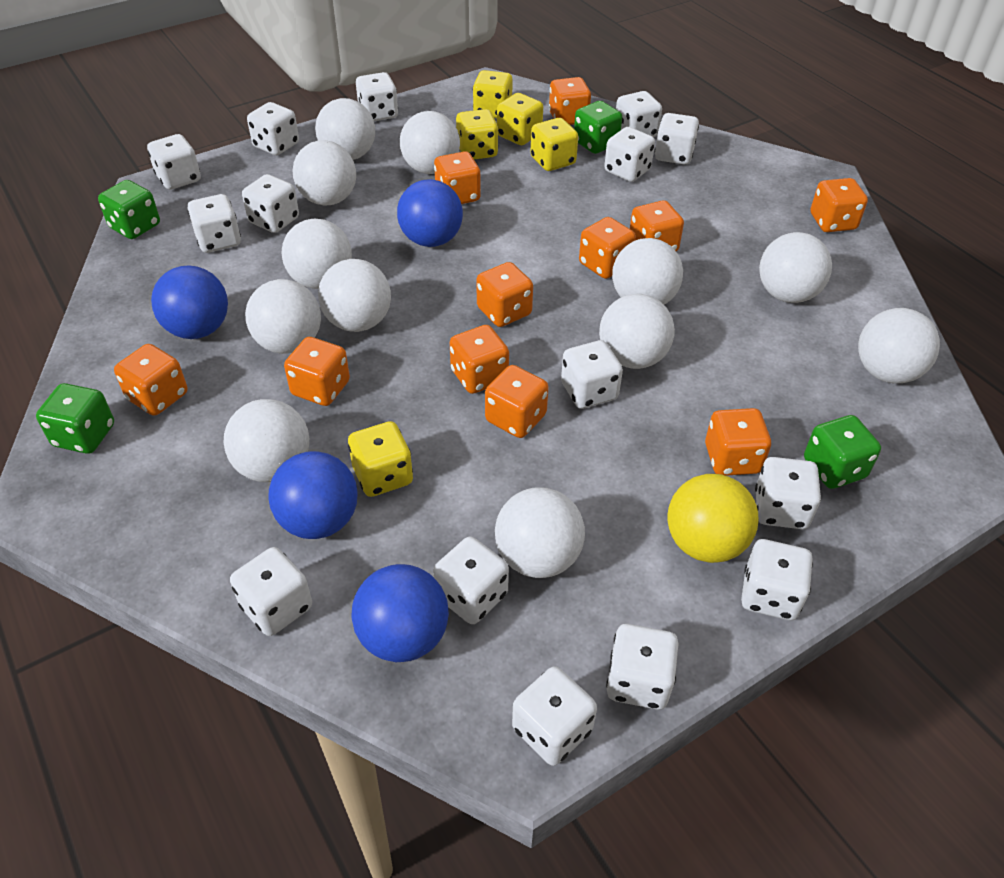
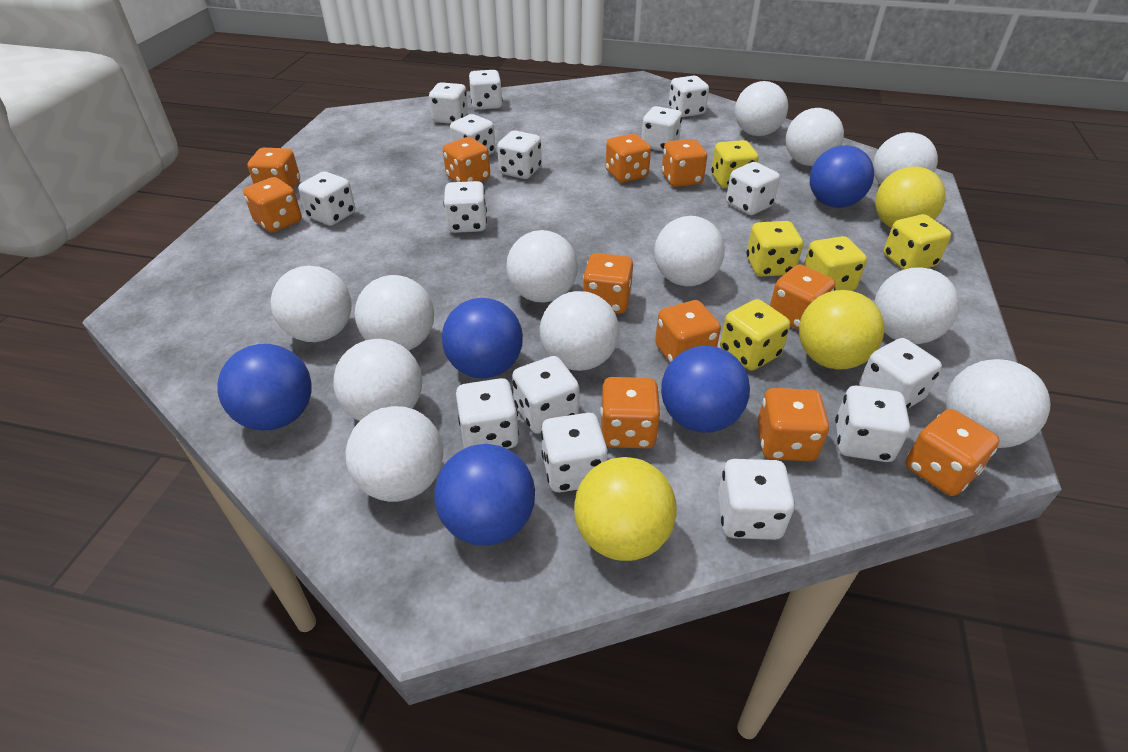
blue ball: [151,265,228,339] [268,451,358,539] [351,564,449,662] [397,179,463,247] = 4 -> [217,344,312,430] [434,444,535,546] [442,298,523,378] [661,346,750,433] [810,145,874,208] = 5
green dice: [36,383,114,454] [98,180,160,239] [574,101,622,154] [804,415,881,489] = 4 -> none = 0
yellow ball: [667,474,758,563] = 1 -> [574,457,677,561] [799,290,884,370] [875,166,946,228] = 3

